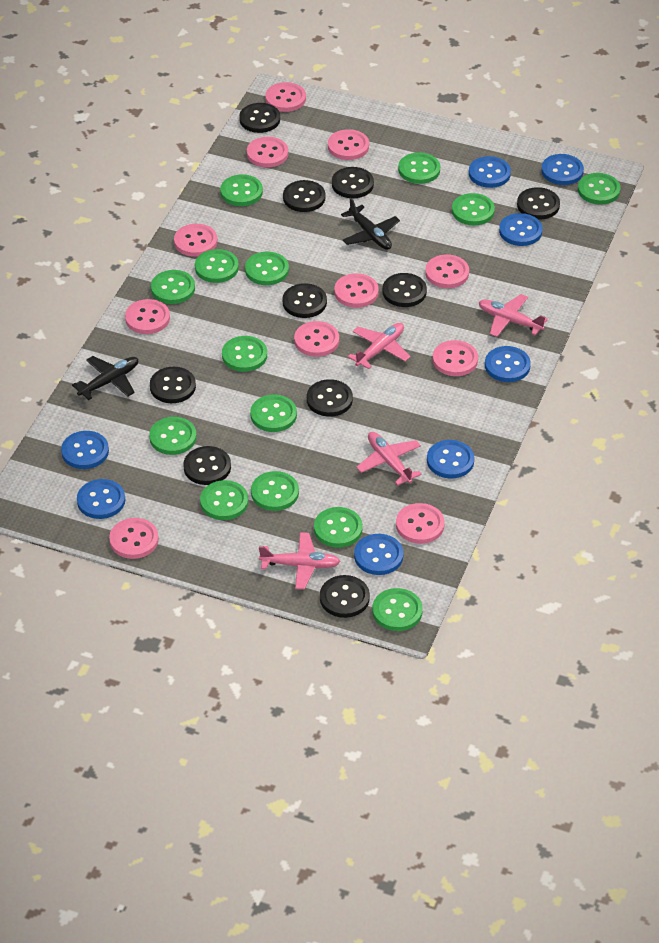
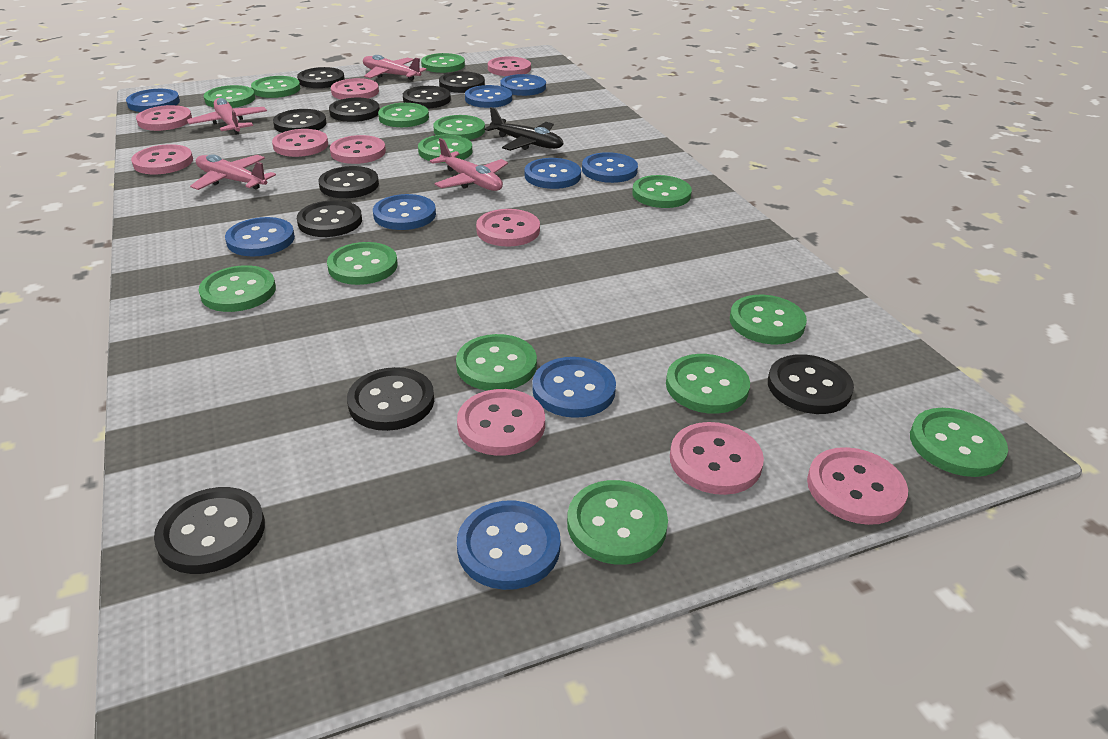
black plane: [72,356,138,400] [341,198,400,250] = 2 -> [484,107,563,151] = 1
blue button: [61,431,109,469] [77,479,125,519] [354,534,404,575] [427,440,474,479] [469,156,511,188] [485,346,531,382] [499,213,543,246] [541,154,584,185] = 8 -> [126,89,180,112] [225,217,295,257] [373,194,436,230] [457,500,560,590] [465,85,512,108] [500,74,546,96] [525,158,581,189] [532,357,616,418] [582,152,638,183] = 9
pink button: [109,518,159,559] [125,299,170,334] [174,224,218,257] [247,137,288,168] [265,82,306,112] [294,321,339,357] [328,129,369,160] [334,273,379,308] [396,503,445,544] [425,254,469,288] [433,340,478,376] = 11 -> [131,144,193,174] [136,105,192,131] [272,129,328,157] [330,135,386,164] [331,78,379,99] [457,389,545,456] [476,209,540,247] [488,56,531,76] [670,422,764,495] [807,447,908,525] = 10

